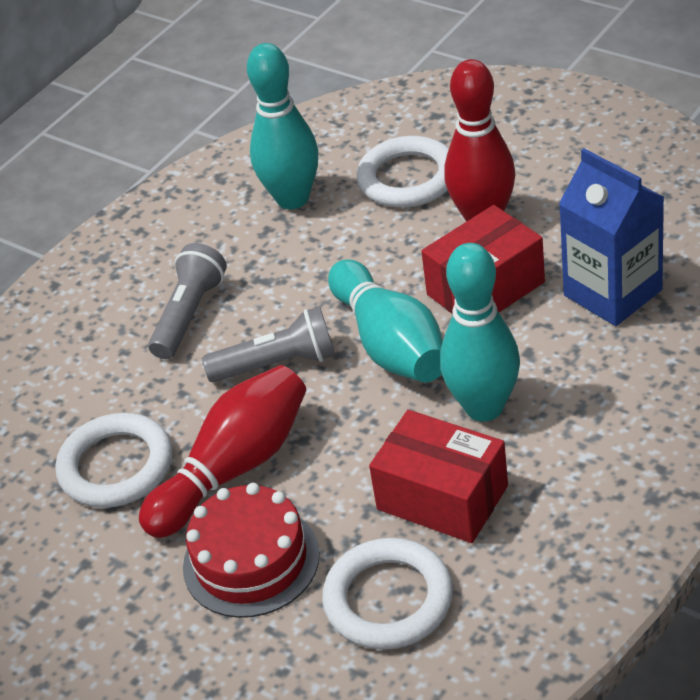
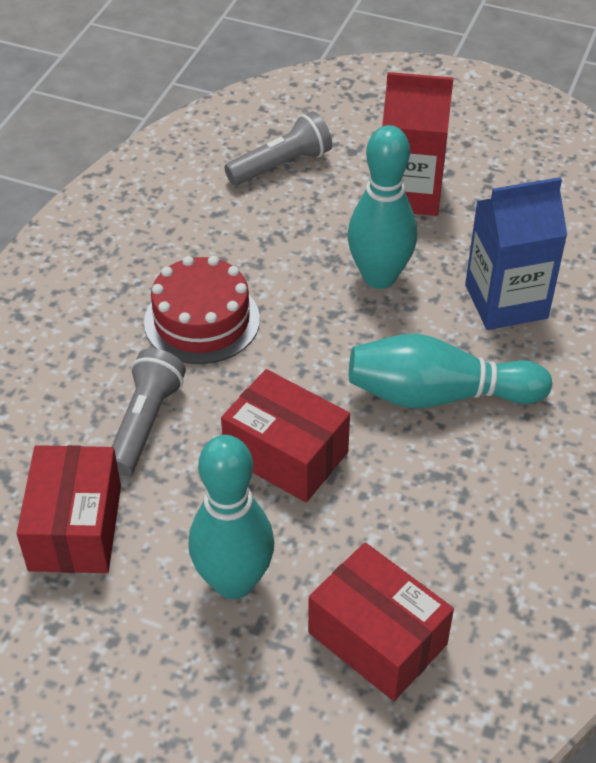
red bowling pin: [139,365,306,538] [444,59,515,222] = 2 -> none = 0
red box: [369,410,508,543] [421,205,545,314] = 2 -> [16,445,121,573] [221,369,350,502] [308,542,454,701] = 3
red carton: none = 0 -> [382,72,453,216] = 1
white ring: [55,413,173,508] [322,538,453,650] [357,136,449,207] = 3 -> none = 0

